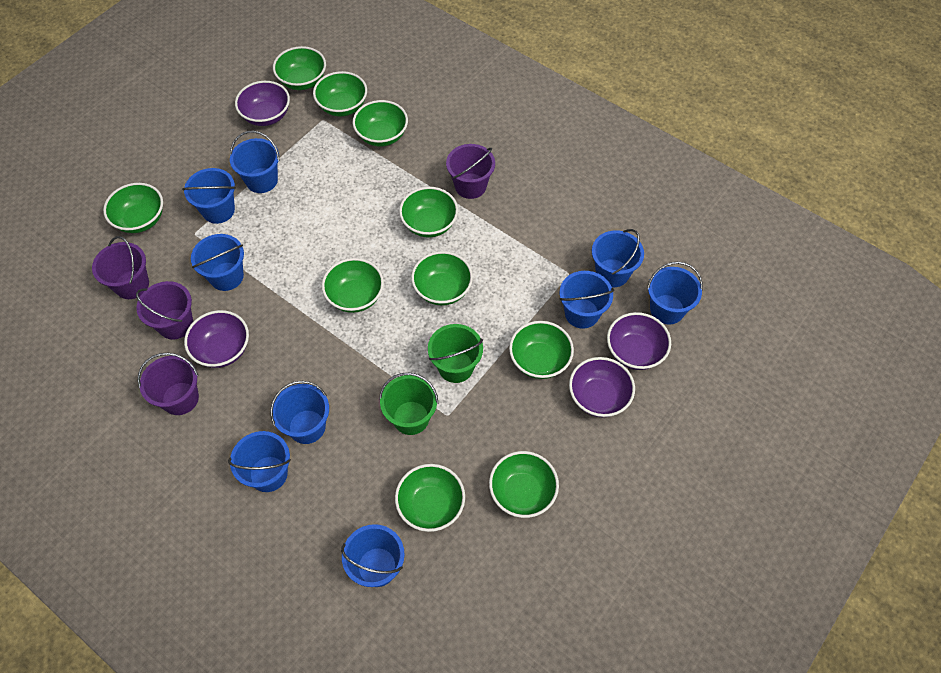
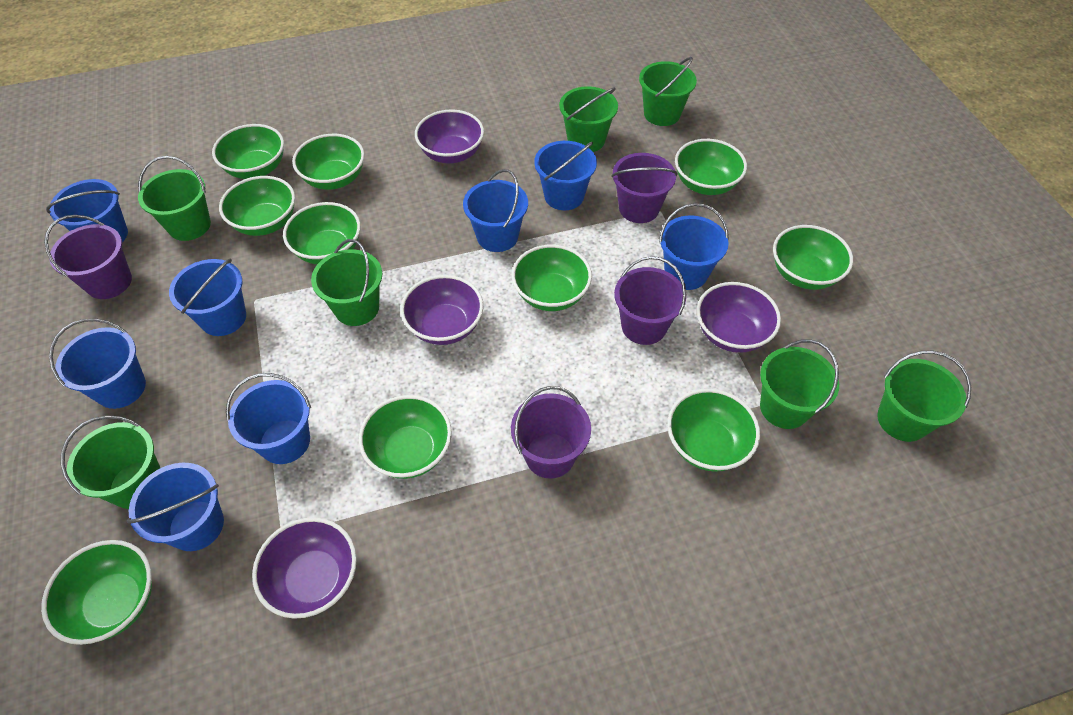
blue bucket: [182,168,236,224] [191,234,244,291] [228,431,291,492] [230,131,280,193] [270,381,329,444] [341,524,405,587] [560,271,614,329] [592,229,644,287] [647,262,703,325] = 9 -> [46,179,128,242] [49,318,146,409] [127,463,224,551] [169,258,246,336] [226,373,311,464] [463,169,528,252] [534,141,597,210] [659,203,729,290] = 8
green bucket: [379,373,438,435] [428,324,483,383] = 2 -> [61,415,160,509] [138,156,211,241] [311,239,382,326] [559,86,618,152] [639,57,697,126] [760,339,839,429] [877,351,971,442] = 7

